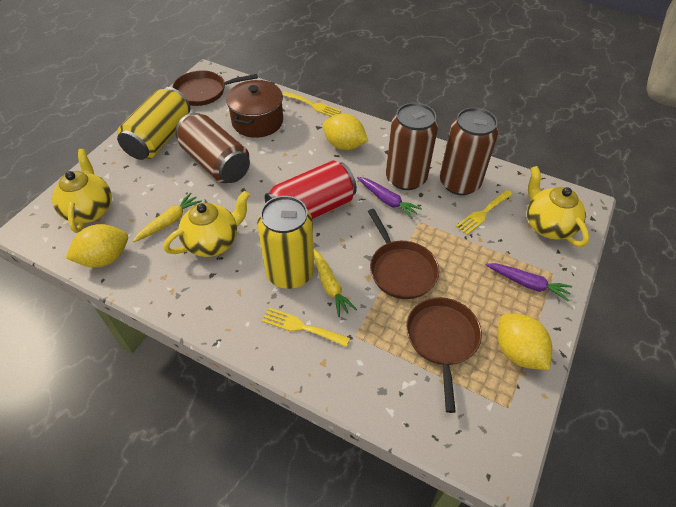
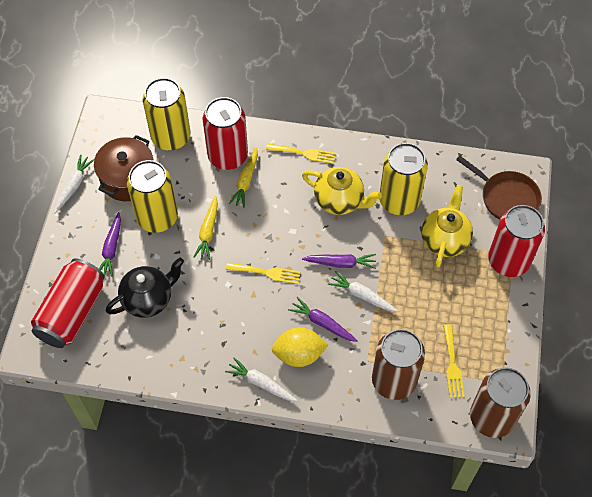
black teapot: none = 0 -> [106,258,184,318] = 1
brown can: [175,113,250,183] [386,103,438,190] [440,107,498,195] = 3 -> [372,329,425,400] [470,367,531,438] = 2
brown pan: [172,70,258,106] [368,209,439,299] [406,297,482,413] = 3 -> [456,156,542,220] = 1
purple carrot: [357,177,422,219] [486,263,572,301] = 2 -> [99,212,121,277] [288,297,358,342] [302,254,376,269] = 3
red can: [264,161,357,220] = 1 -> [31,259,105,348] [203,97,248,170] [488,205,545,277] = 3
white carrot: none = 0 -> [54,154,94,214] [225,357,298,402] [328,271,398,312] = 3
yellow can: [117,87,190,160] [257,196,314,289] = 2 -> [127,160,178,233] [142,78,190,150] [379,143,428,215] = 3
yellow lemon: [66,224,128,268] [323,113,368,150] [498,314,552,370] = 3 -> [272,327,328,367] = 1
yellow teapot: [52,149,112,233] [164,191,250,257] [527,166,590,247] = 3 -> [302,167,382,215] [421,185,473,268] = 2

